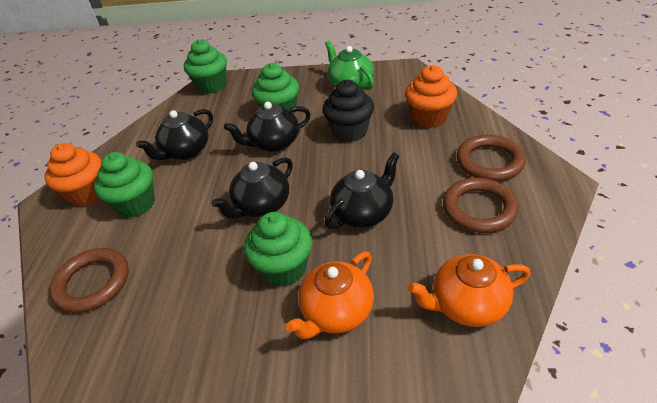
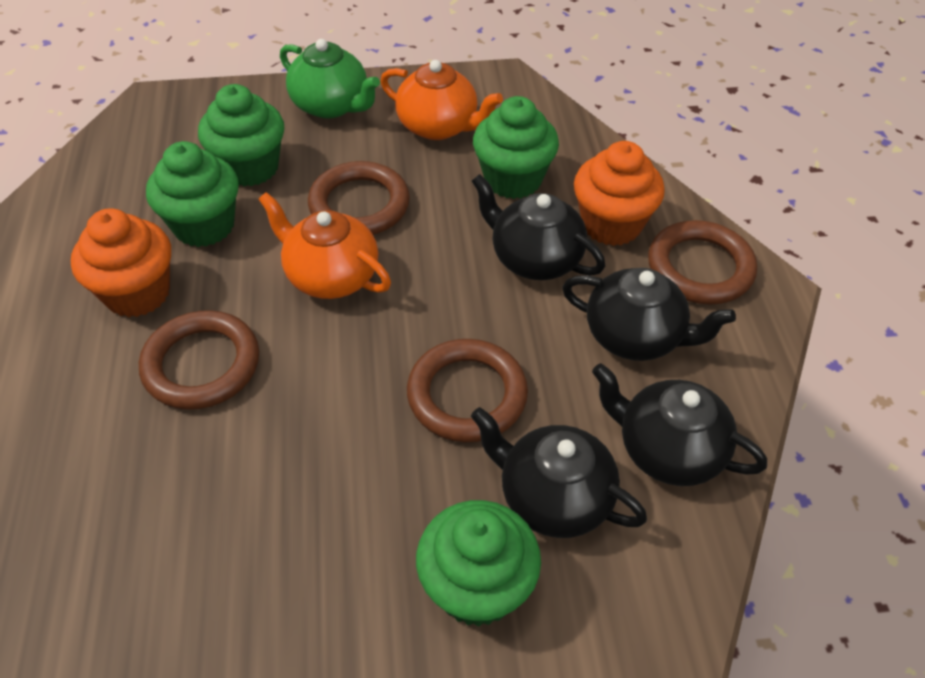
black cupcake: [323,80,374,142] = 1 -> none = 0
brown ring: [49,248,129,313] [443,178,519,233] [457,135,526,181] = 3 -> [139,310,259,410] [308,161,410,235] [407,339,528,442] [648,220,757,304] = 4

